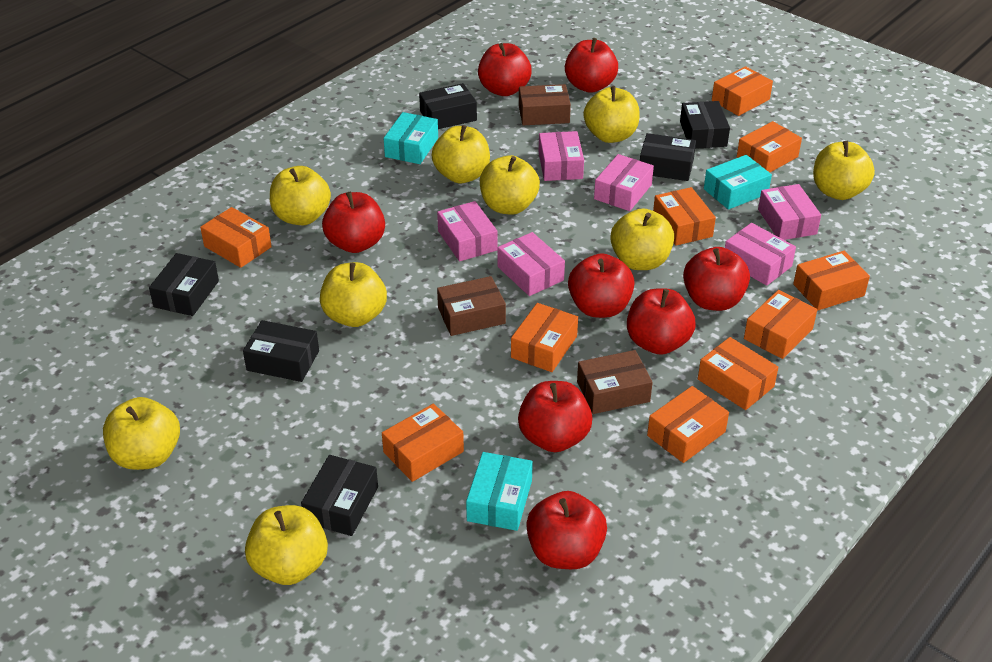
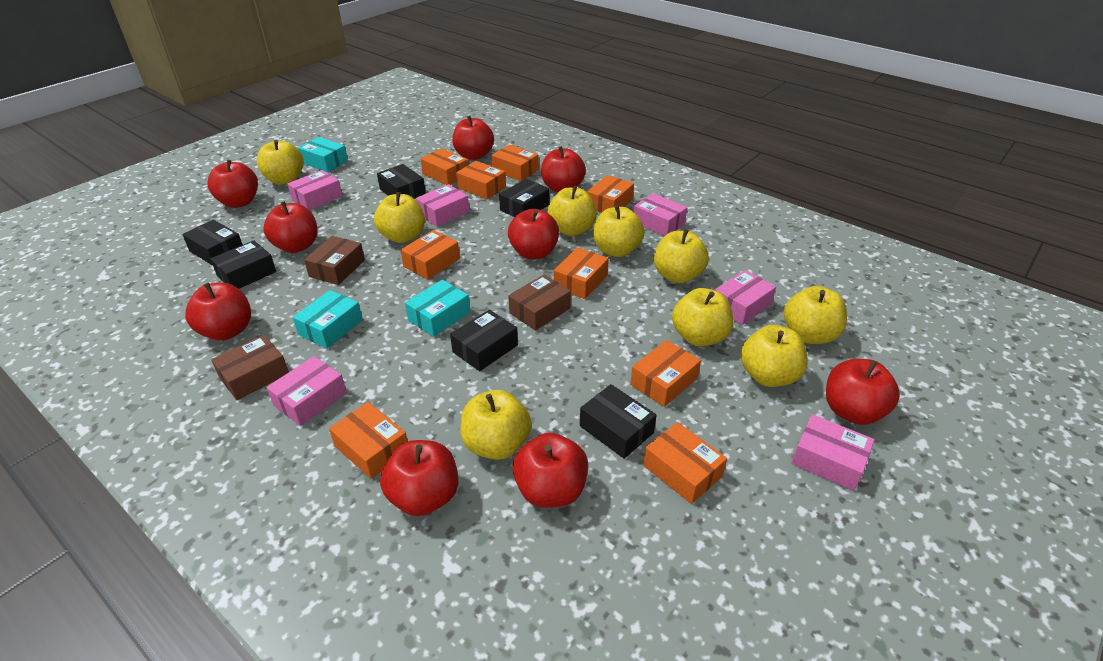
orange box: [200,207,272,268] [382,404,464,482] [511,303,578,372] [647,386,729,463] [653,187,716,246] [698,337,778,410] [712,66,773,116] [737,121,802,173] [744,290,817,359] [793,251,870,310] = 10 -> [329,402,408,479] [401,230,460,280] [420,148,468,185] [456,161,506,200] [491,145,539,181] [554,247,609,299] [587,175,634,213] [630,340,701,407] [643,422,727,504] = 9
red apple: [322,192,385,253] [478,43,532,96] [518,381,592,452] [526,491,607,569] [565,38,618,93] [568,253,635,318] [627,288,696,355] [683,247,750,311] = 8 -> [185,282,251,340] [207,160,258,208] [263,201,317,253] [380,440,459,516] [452,116,494,160] [508,209,559,259] [512,433,588,508] [541,146,586,192] [826,359,900,425] = 9

